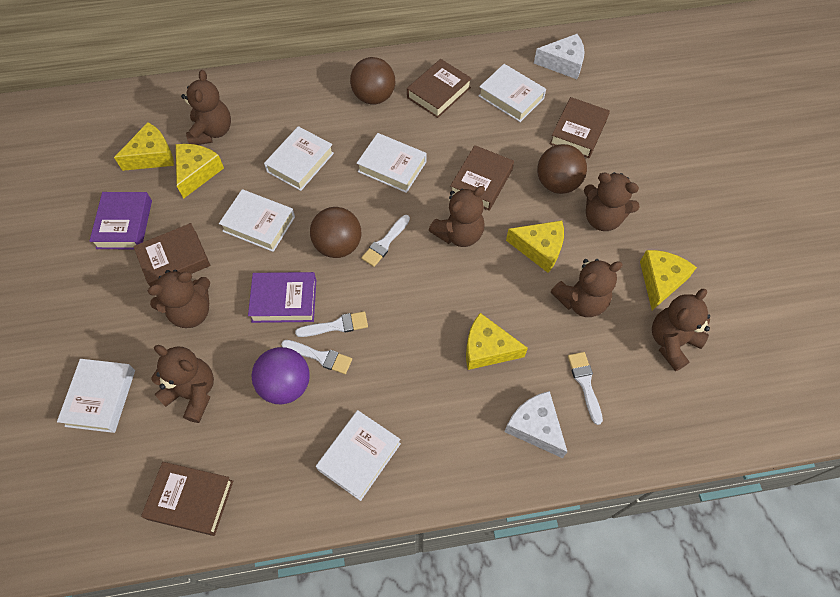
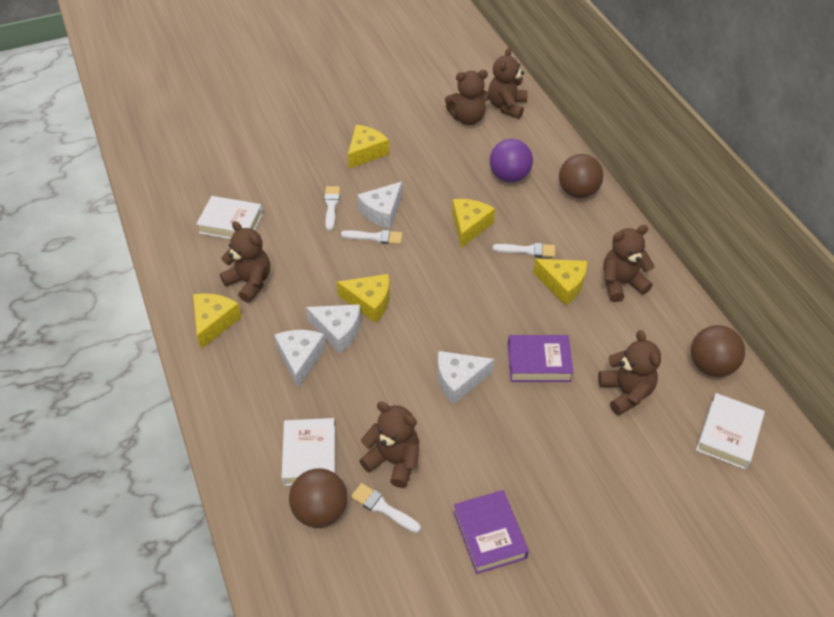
brown book: [133,223,210,286] [141,462,233,536] [407,59,472,118] [450,145,514,211] [549,97,610,158] = 5 -> none = 0
brown teddy bear: [148,270,210,328] [151,345,214,423] [181,70,231,145] [429,186,485,247] [551,259,623,317] [584,172,640,231] [652,289,710,371] = 7 -> [220,221,270,303] [359,402,419,488] [445,70,490,125] [488,47,528,119] [598,330,661,415] [603,225,655,302] = 6
white book: [57,359,135,433] [219,189,295,252] [264,126,334,191] [316,410,401,501] [357,133,427,193] [479,64,546,122] = 6 -> [196,196,263,239] [282,418,335,486] [696,393,765,470] = 3
white cheese: [504,391,567,458] [534,34,585,79] = 2 -> [274,330,326,388] [306,304,361,353] [357,182,402,229] [437,351,494,404] = 4

